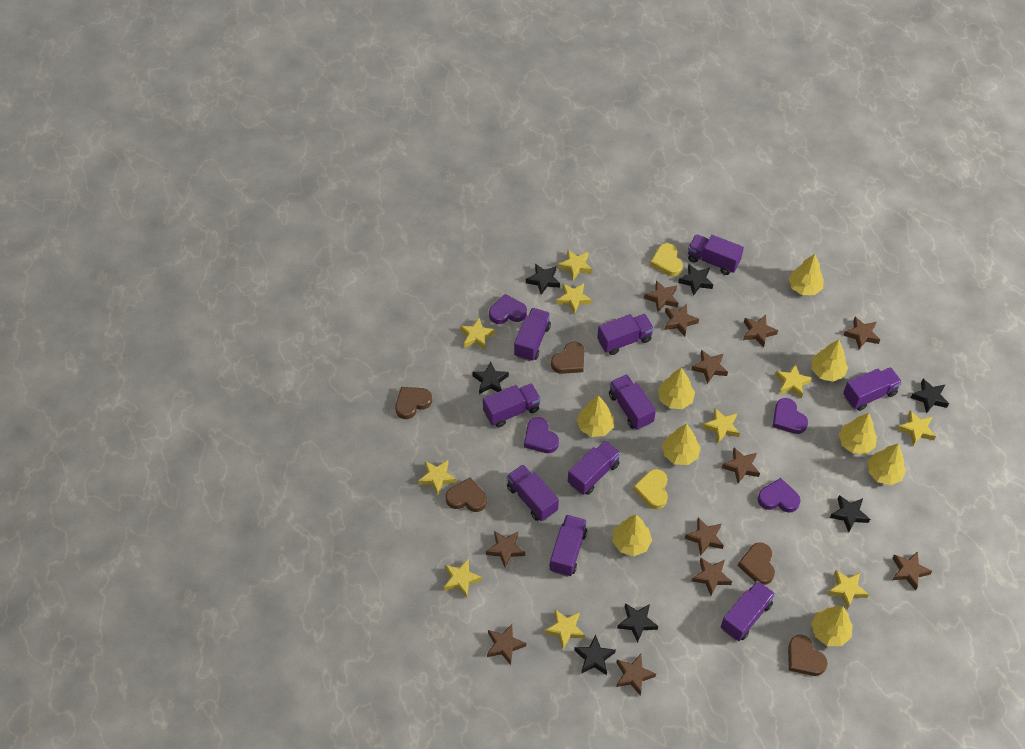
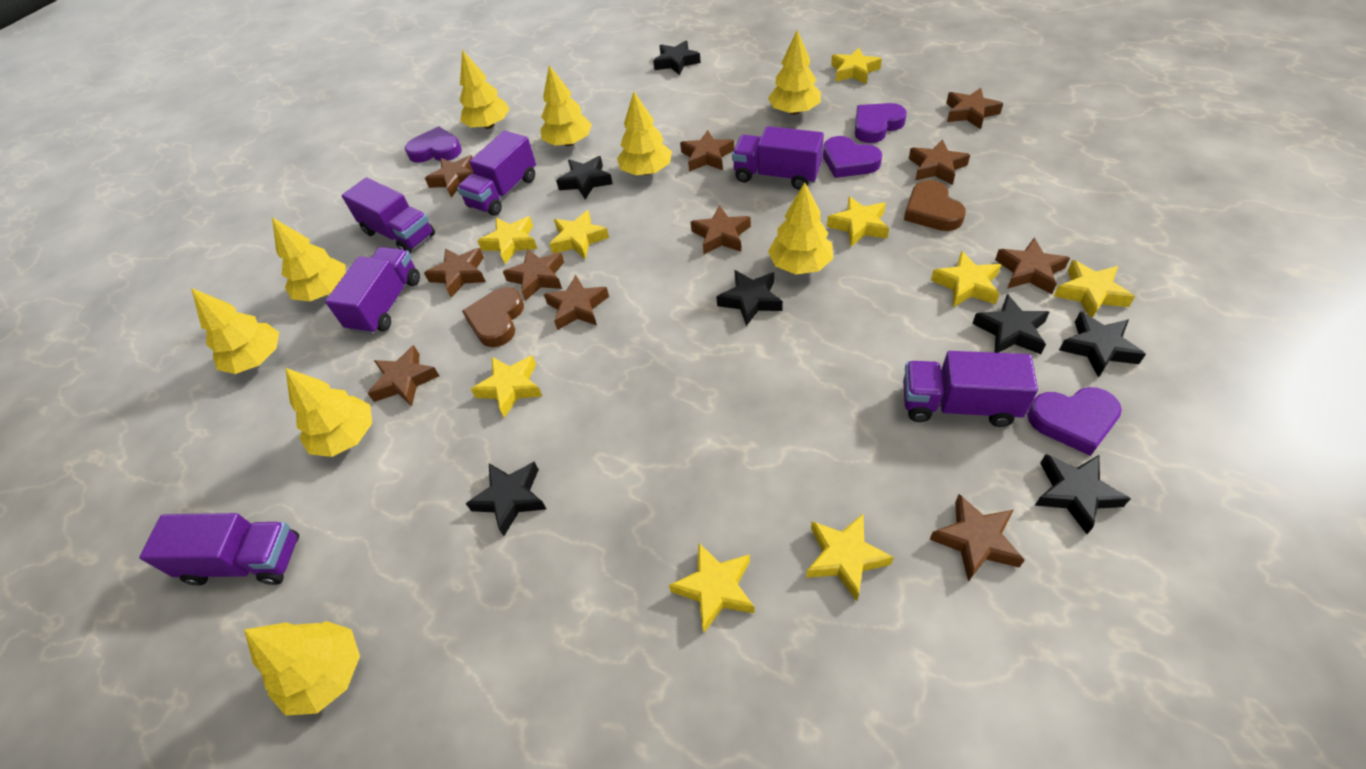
brown heart: [395,387,432,419] [446,477,487,512] [551,342,584,374] [738,542,775,585] [788,635,828,676] = 5 -> [462,287,524,347] [904,180,966,231] = 2
brown star: [486,531,525,568] [487,624,526,665] [616,654,656,696] [644,280,678,313] [665,304,699,336] [685,517,724,556] [691,350,728,384] [692,558,732,596] [722,448,760,483] [743,315,778,348] [843,317,880,349] [892,551,932,591] = 12 -> [367,345,439,406] [424,248,486,298] [425,155,474,197] [503,248,564,301] [544,275,609,330] [680,130,734,172] [691,205,751,254] [909,139,970,185] [929,494,1025,582] [946,88,1003,129] [995,238,1070,294] = 11
purple truck: [483,383,541,427] [507,465,559,521] [514,308,551,361] [549,515,587,577] [568,441,621,495] [597,314,654,355] [609,374,656,430] [688,234,744,275] [721,581,775,641] [843,367,902,411] = 10 -> [139,513,299,585] [325,247,420,335] [342,178,435,254] [457,131,536,216] [732,126,824,190] [903,351,1038,427] = 6
yellow heart: [633,469,668,509] [650,243,683,276] = 2 -> none = 0
yellow star: [418,460,456,495] [444,558,482,598] [460,318,495,350] [544,609,585,649] [557,283,592,315] [558,250,592,280] [703,408,740,443] [775,364,812,398] [827,570,869,610] [897,410,936,446] = 10 -> [471,355,542,418] [478,216,537,264] [549,210,609,259] [669,543,755,632] [806,514,894,601] [827,196,889,247] [831,48,882,84] [931,251,1001,307] [1054,260,1135,318] = 9

